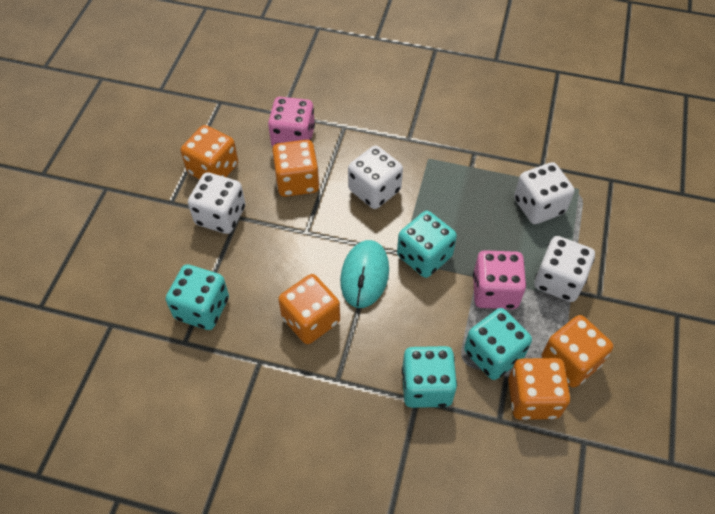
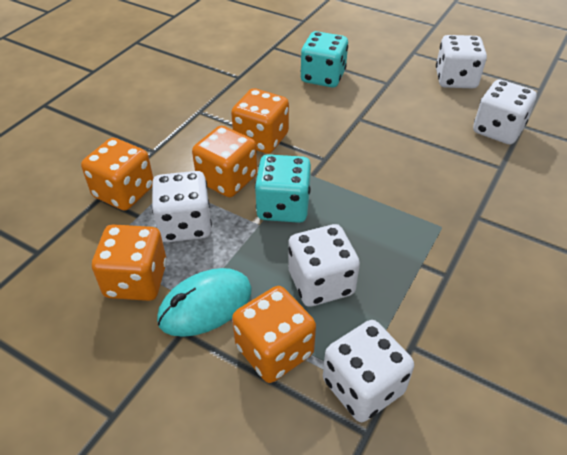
pink dice: [268,97,315,147] [473,250,526,309] = 2 -> none = 0
turquoise dice: [166,264,229,330] [397,211,457,278] [402,346,457,408] [464,308,532,380] = 4 -> [255,154,311,223] [300,31,348,87] = 2
white dice: [188,172,246,234] [348,145,403,209] [514,162,574,224] [534,236,595,302] = 4 -> [152,171,212,242] [288,224,360,307] [323,320,414,422] [436,35,487,88] [473,79,537,144] = 5

